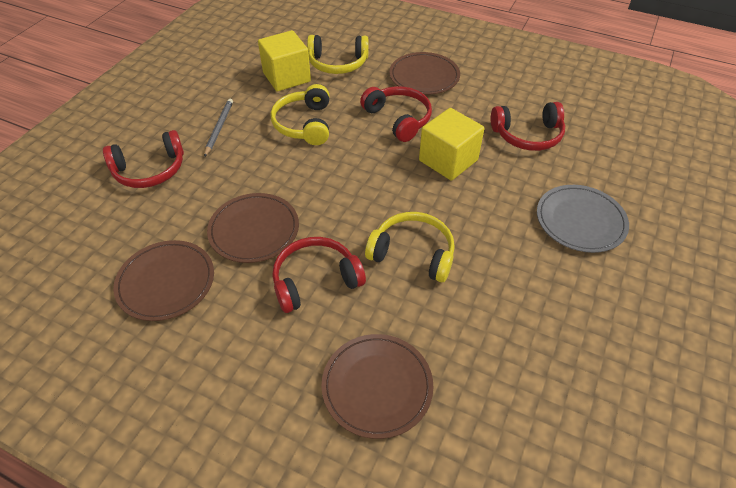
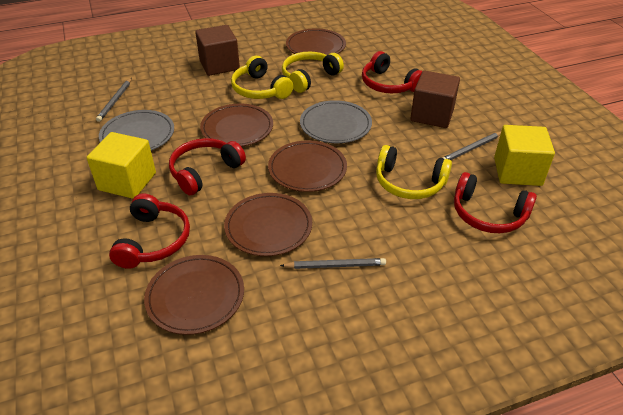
brown cube: none = 0 -> [195,25,240,76] [410,71,460,128] = 2
brown plate: [113,240,214,321] [207,193,299,263] [321,334,433,439] [389,52,460,95] = 4 -> [144,255,244,335] [200,103,273,147] [224,193,312,256] [268,140,347,192] [286,28,346,55] = 5
grey pencil: [204,99,233,157] = 1 -> [96,78,132,122] [280,258,386,269] [443,132,501,160] = 3
grey plate: [537,185,629,253] = 1 -> [99,110,174,151] [300,100,372,143] = 2

